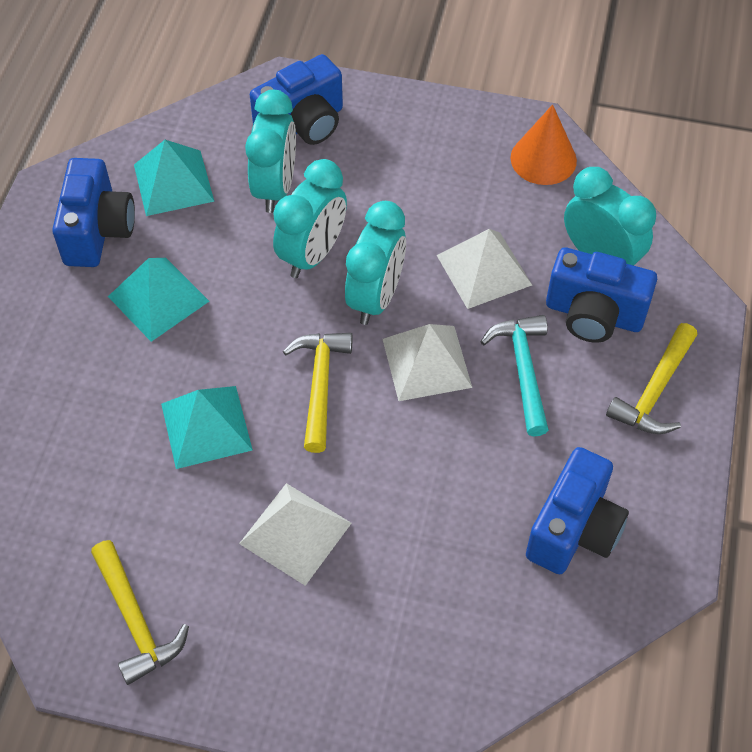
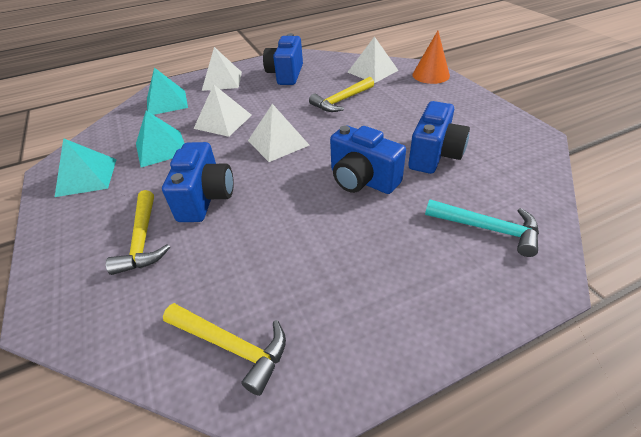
turquoise clock: [245,90,296,213] [273,159,347,278] [345,201,406,325] [564,167,656,266] = 4 -> none = 0
white pyramid: [239,483,351,586] [383,324,472,401] [437,229,532,309] = 3 -> [193,84,252,137] [202,47,242,91] [248,104,310,162] [347,36,399,83] = 4

